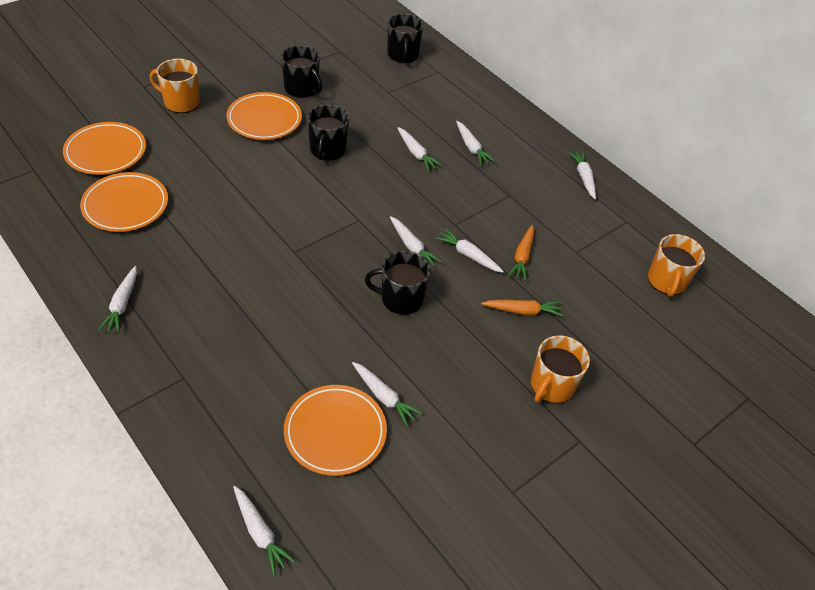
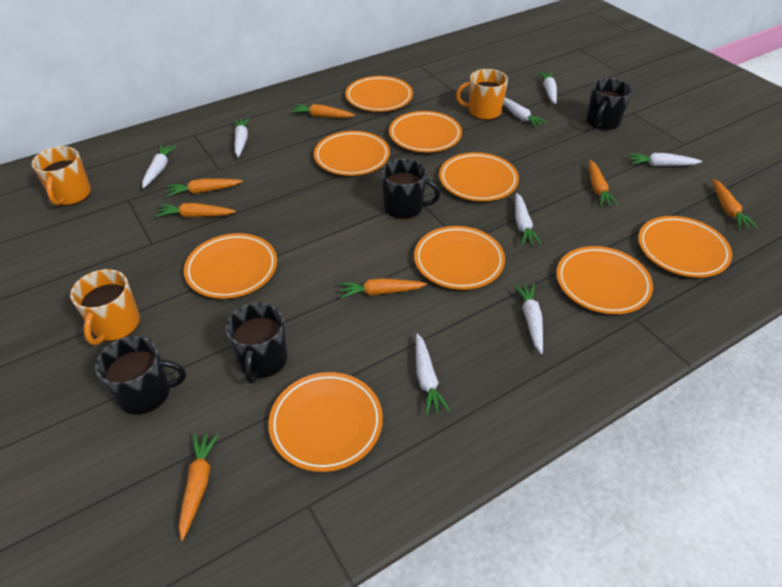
orange carrot: [481,300,563,317] [508,225,534,281] = 2 -> [156,203,236,218] [167,179,243,197] [179,434,219,541] [291,104,355,118] [339,278,427,298] [589,160,618,206] [713,179,757,229] = 7
orange plate: [63,122,146,175] [80,172,168,232] [226,92,302,140] [284,385,387,476] = 4 -> [184,233,277,299] [269,372,383,472] [314,131,390,176] [345,76,413,112] [389,111,462,152] [414,226,505,290] [439,152,519,201] [556,246,653,314] [638,216,732,277] = 9

